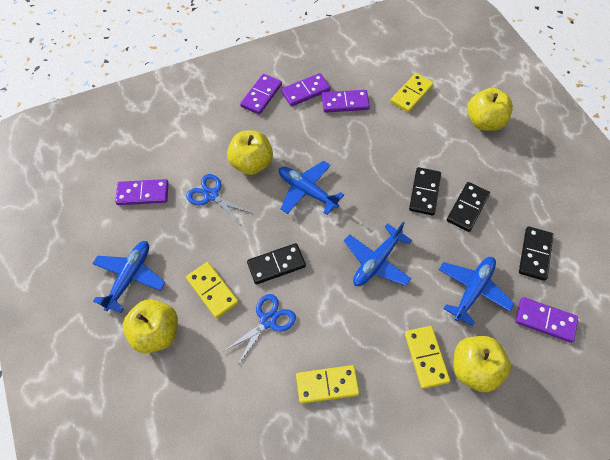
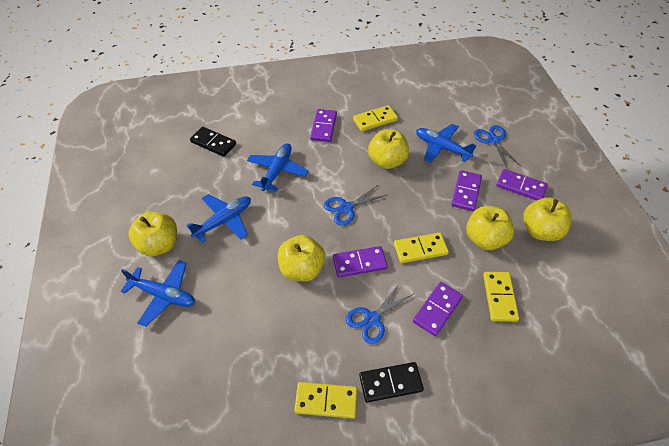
black domino: [247,243,306,285] [409,167,441,215] [447,182,490,232] [519,226,553,281] = 4 -> [190,127,236,157] [359,362,424,403] = 2
blue scissors: [186,174,253,224] [223,294,296,366] = 2 -> [324,185,387,226] [346,283,413,344] [474,125,521,168] = 3
yellow apple: [123,299,178,353] [227,130,273,175] [453,336,511,392] [467,88,513,131] = 4 -> [128,212,177,256] [278,235,325,281] [368,129,409,169] [466,206,514,250] [523,197,572,241] = 5

